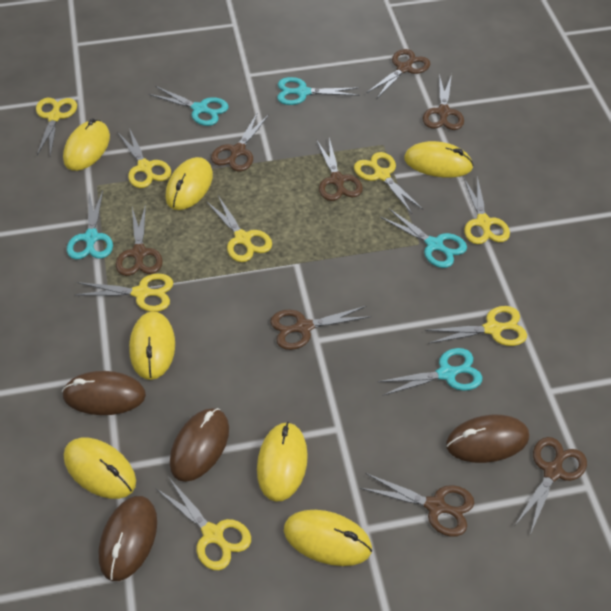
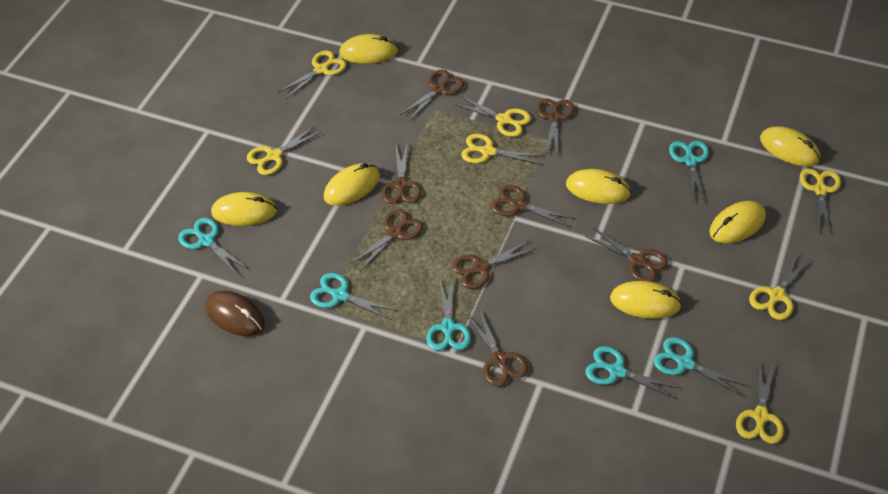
brown mouse: [62,371,146,415] [99,496,157,581] [170,408,229,482] [446,415,529,463] = 4 -> [205,291,265,336] = 1
turquoise scissors: [67,191,113,259] [148,86,229,126] [277,77,359,105] [377,348,482,396] [380,209,467,268] = 5 -> [178,218,248,276] [310,273,397,320] [426,278,471,351] [585,346,680,399] [654,337,748,396] [669,141,709,202] = 6
yellow scissors: [36,98,77,156] [74,274,173,312] [117,128,171,188] [157,478,251,570] [206,196,272,262] [354,152,423,214] [425,306,527,346] [464,176,510,244] = 8 -> [247,126,321,175] [278,50,346,99] [455,96,531,137] [461,134,543,164] [736,360,784,444] [749,253,810,320] [800,168,841,234] = 7

